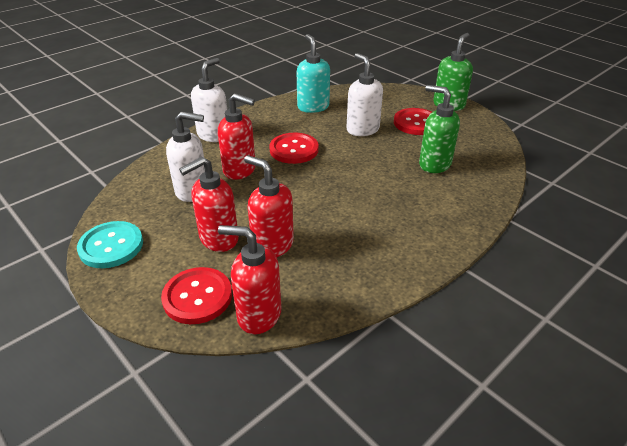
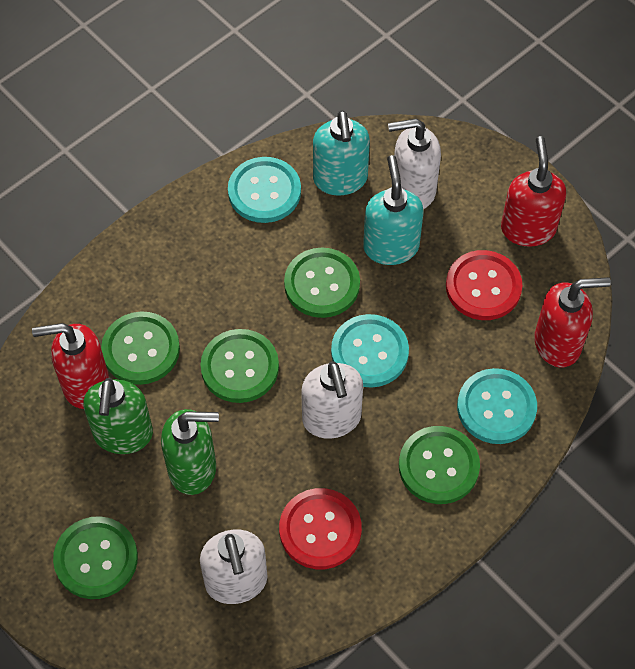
green button: none = 0 -> [53,516,138,599] [101,312,180,385] [200,329,279,403] [284,248,360,318] [399,426,480,504] = 5
red button: [161,267,232,324] [269,133,319,164] [394,108,432,135] = 3 -> [279,488,362,569] [446,250,522,320] = 2
red soap dispenser: [179,157,239,252] [218,93,255,180] [218,225,281,334] [244,155,294,257] = 4 -> [32,323,109,409] [501,136,566,247] [534,277,611,368] = 3
turquoise button: [77,221,143,268] = 1 -> [228,157,301,223] [331,314,409,388] [457,368,537,444] = 3
turquoise soap dispenser: [297,34,330,113] = 1 -> [313,110,370,196] [363,155,423,265] = 2

